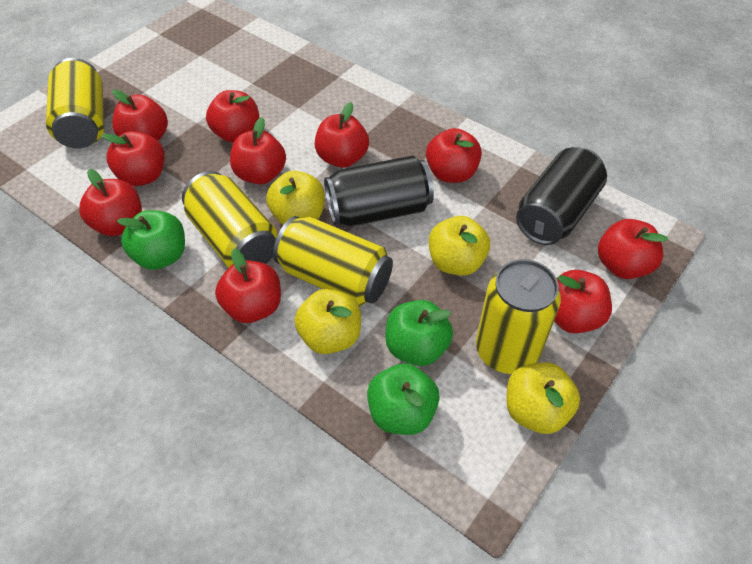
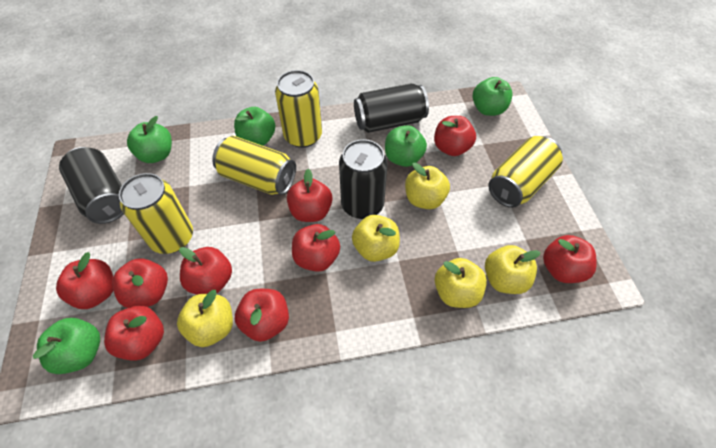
black can: [324,155,434,227] [516,147,607,245] = 2 -> [59,147,124,224] [339,139,388,219] [354,83,429,133] = 3
green apple: [117,210,185,270] [367,363,440,435] [385,300,453,366] = 3 -> [33,318,100,374] [127,116,172,163] [234,107,275,146] [385,125,427,167] [473,77,513,116] = 5
red apple: [79,169,142,236] [102,131,165,186] [112,89,168,140] [206,90,260,143] [215,249,281,323] [230,117,286,184] [315,102,369,168] [426,128,482,183] [554,270,612,333] [598,219,668,279] = 10 -> [56,252,113,309] [104,306,164,361] [112,258,168,308] [179,247,232,295] [235,289,289,342] [287,169,333,222] [292,224,340,272] [434,116,476,156] [543,235,597,283] = 9
yellow apple: [266,171,325,225] [295,289,361,354] [429,216,490,276] [506,363,580,434] = 4 -> [177,290,233,347] [352,215,400,262] [405,163,450,209] [435,258,487,308] [485,245,541,294] = 5

